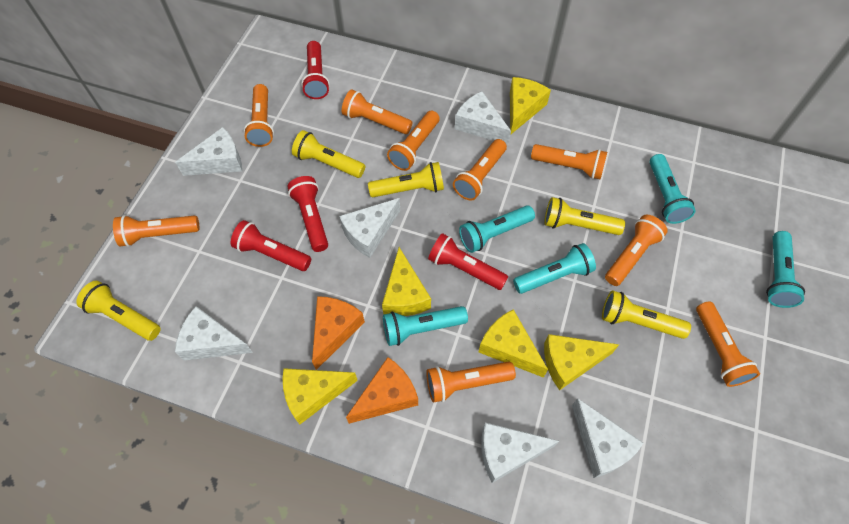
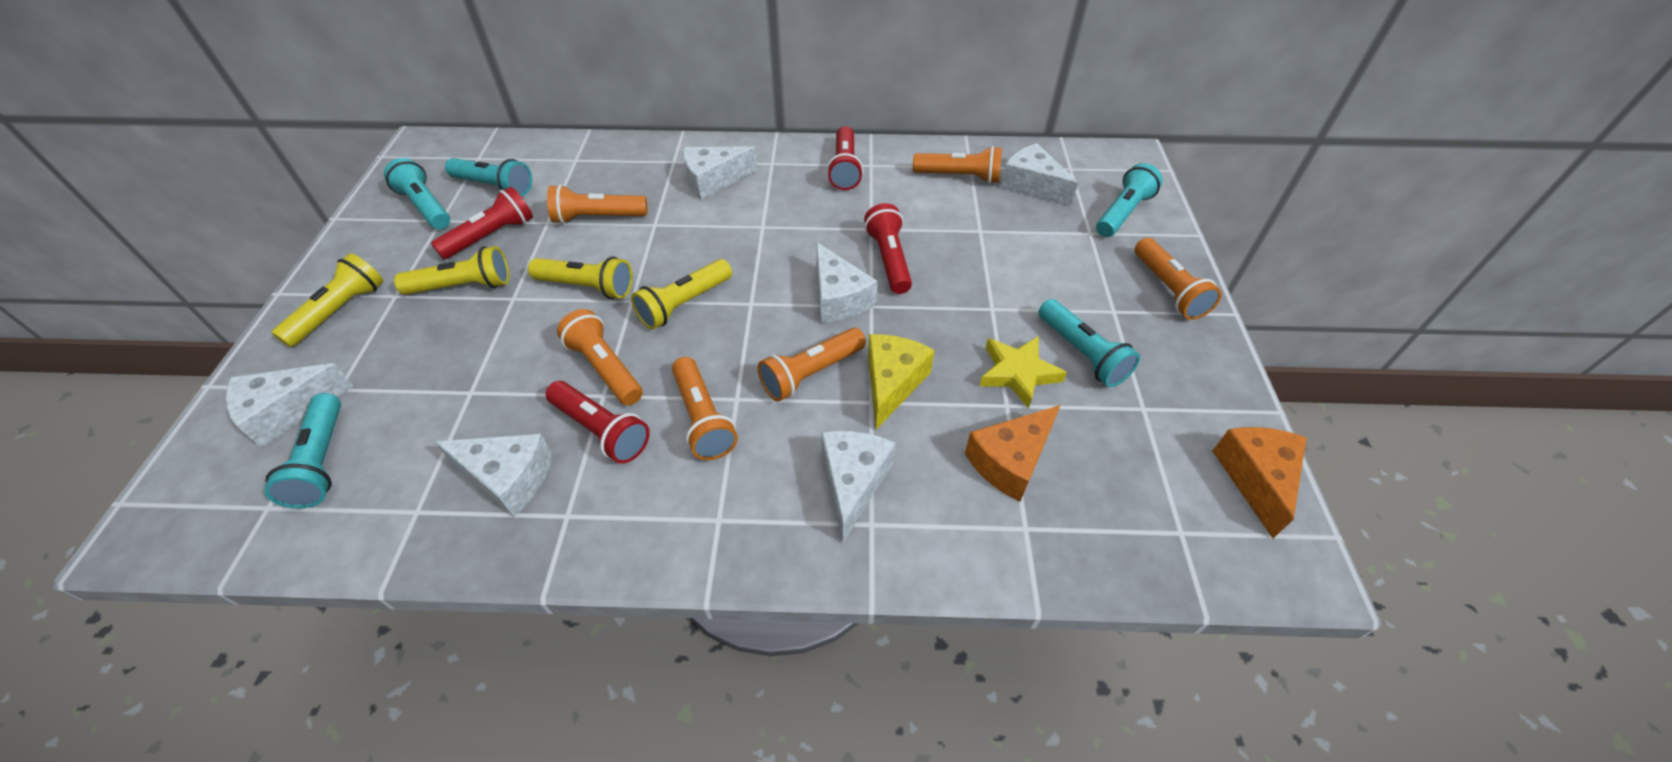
orange flashlight: [113,215,199,247] [244,84,274,147] [342,89,412,134] [387,111,440,171] [426,362,516,403] [453,139,507,200] [531,144,607,180] [605,215,668,286] [696,301,760,387] = 9 -> [547,185,647,224] [557,309,643,406] [672,357,738,460] [758,328,866,402] [913,146,1002,184] [1135,238,1222,320] = 6
yellow cheese: [283,368,358,424] [382,247,431,316] [479,309,548,378] [510,77,551,134] [544,334,620,391] = 5 -> [868,334,935,430] = 1
yellow flashlight: [76,281,161,341] [292,130,365,178] [368,162,444,197] [544,197,625,235] [602,290,691,339] = 5 -> [272,253,383,347] [394,246,509,295] [528,256,633,299] [631,259,732,330] = 4
yellow star: none = 0 -> [979,336,1067,409] = 1

